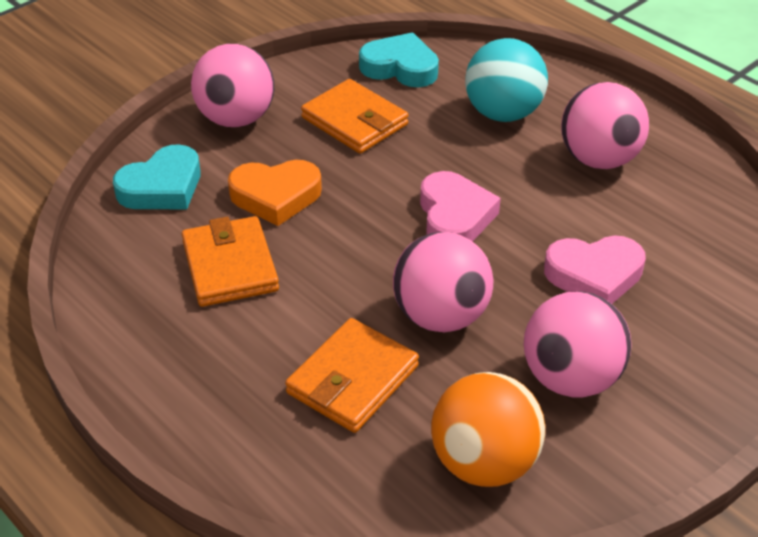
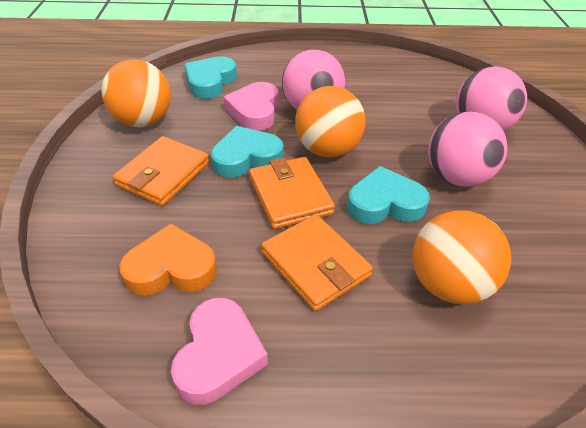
orange ball: [431,372,545,487] = 1 -> [101,59,171,127] [295,86,365,157] [412,210,511,304] = 3
pink ball: [191,44,274,127] [393,232,493,332] [524,291,632,397] [561,82,649,169] = 4 -> [282,49,345,110] [428,111,507,187] [456,66,527,131] = 3
turquoise ball: [465,38,548,122] = 1 -> none = 0
turquoise heart: [113,144,201,209] [359,32,439,87] = 2 -> [184,56,237,99] [211,126,284,178] [347,166,430,224] = 3

